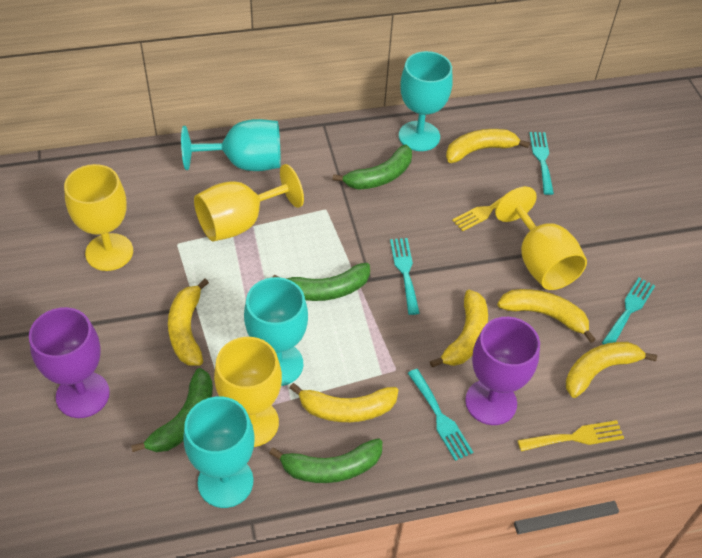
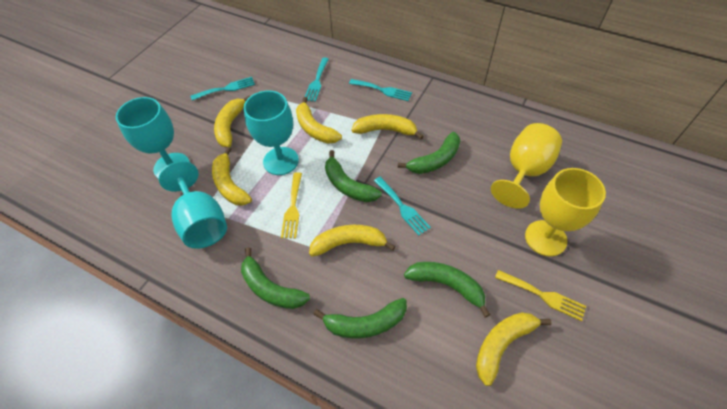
green banana: [131,368,213,452] [269,438,382,483] [273,263,370,301] [332,145,412,190] = 4 -> [241,248,310,309] [314,298,407,338] [325,150,382,202] [398,132,460,174] [404,262,490,318] = 5
purple goblet: [29,307,110,418] [465,317,540,425] = 2 -> none = 0
turquoise goblet: [181,119,281,171] [183,397,255,508] [244,277,308,386] [399,51,453,151] = 4 -> [116,97,190,179] [159,161,227,249] [244,90,299,175] = 3
yellow goblet: [64,164,133,271] [194,164,304,242] [214,337,282,447] [495,186,587,290] = 4 -> [491,123,562,209] [525,168,606,256] = 2

